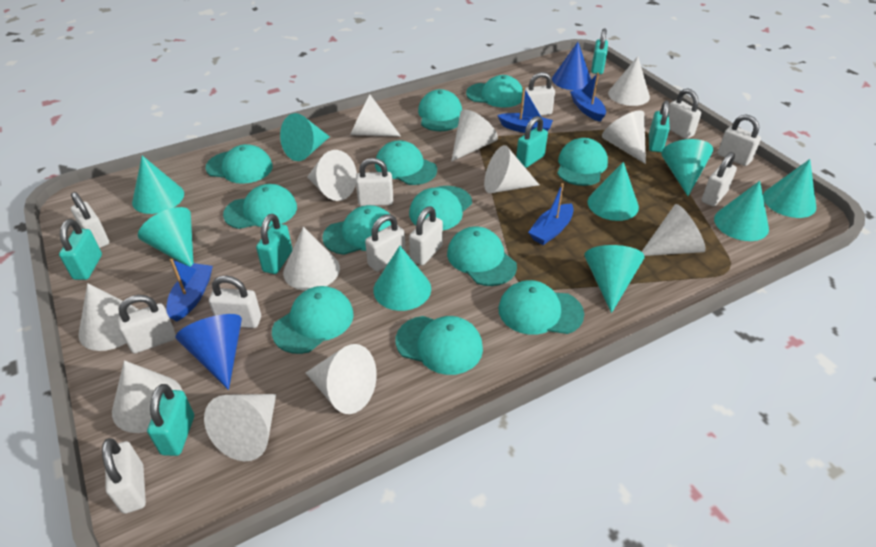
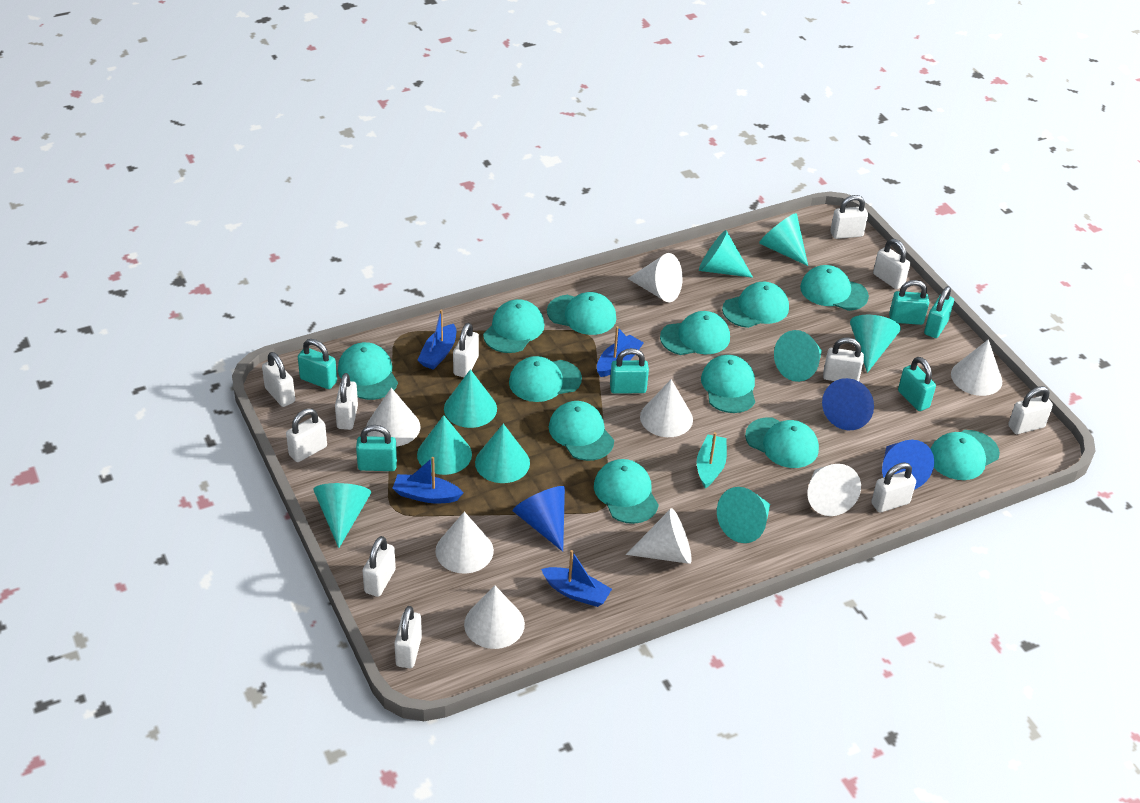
blue cone: [175,314,242,390] [552,42,591,90] = 2 -> [513,486,565,552] [822,378,874,430] [882,440,934,490] = 3
turquoise boat: none = 0 -> [697,432,727,488] = 1
white cone: [78,283,139,351] [112,360,182,433] [204,394,276,461] [283,227,340,291] [305,344,377,414] [307,150,357,201] [350,95,401,137] [451,109,498,162] [484,145,539,193] [602,110,646,164] [608,56,650,106] [642,204,706,256] = 12 -> [366,388,420,447] [435,512,494,574] [464,586,525,649] [626,508,692,564] [628,253,683,303] [640,379,693,437] [808,464,861,516] [951,339,1002,396] = 8

